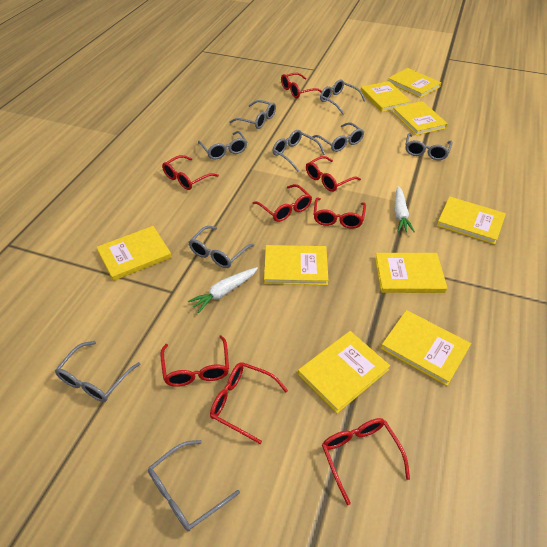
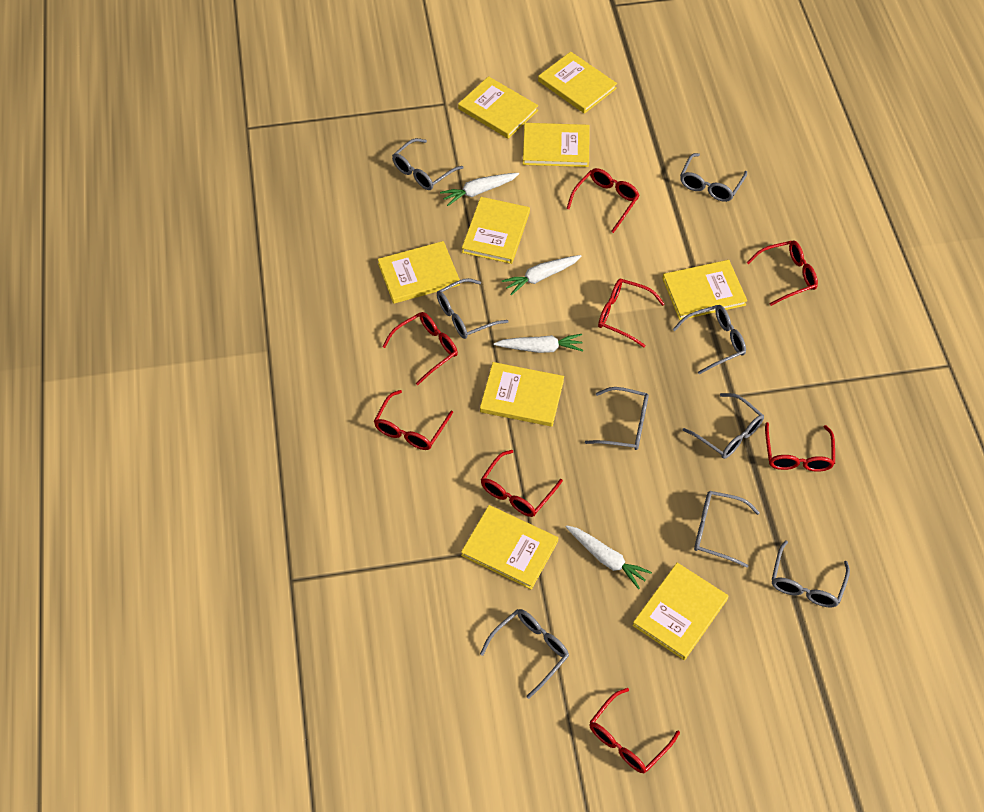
white carrot: [188,267,258,313] [394,186,415,232] = 2 -> [440,173,519,206] [494,334,583,353] [502,255,581,295] [566,525,652,589] = 4

